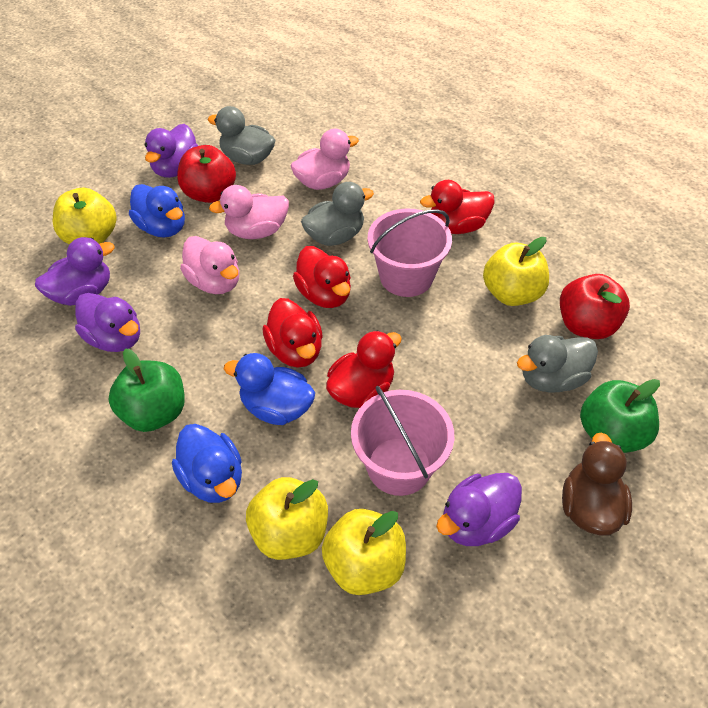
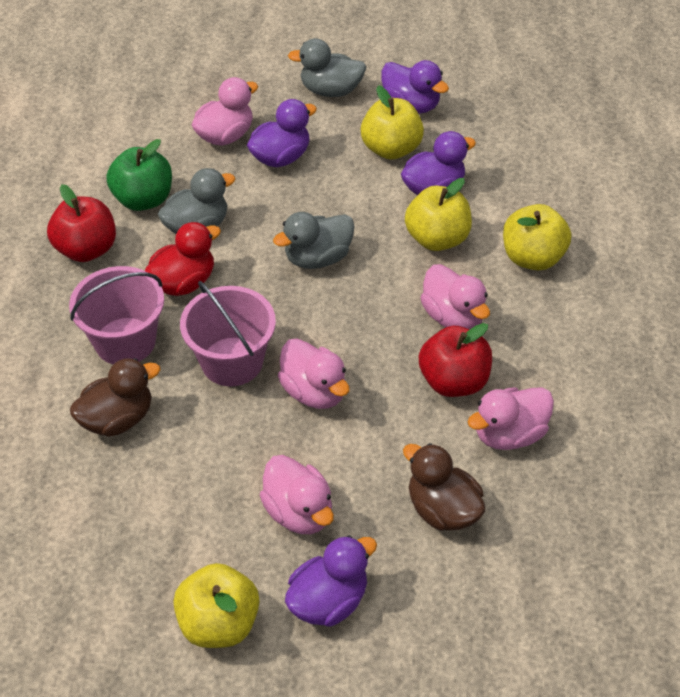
blue duck: [129,184,185,238] [172,424,242,503] [224,353,315,425] = 3 -> none = 0
brown duck: [562,432,632,536] = 1 -> [70,358,160,437] [403,443,485,531] = 2
green apple: [109,348,185,432] [580,379,660,453] = 2 -> [106,139,172,211] = 1
pink duck: [180,236,239,294] [209,185,289,239] [291,129,359,190] = 3 -> [192,77,258,146] [260,455,334,534] [278,338,349,409] [421,264,490,329] [467,387,554,450] = 5
red duck: [263,298,323,368] [293,246,351,308] [326,330,402,408] [420,180,495,234] = 4 -> [145,222,221,296] = 1

